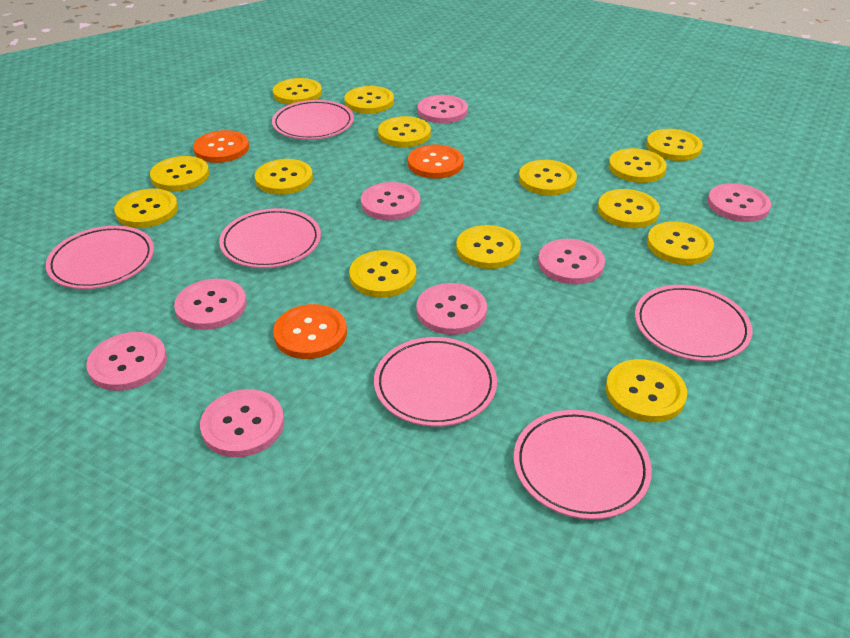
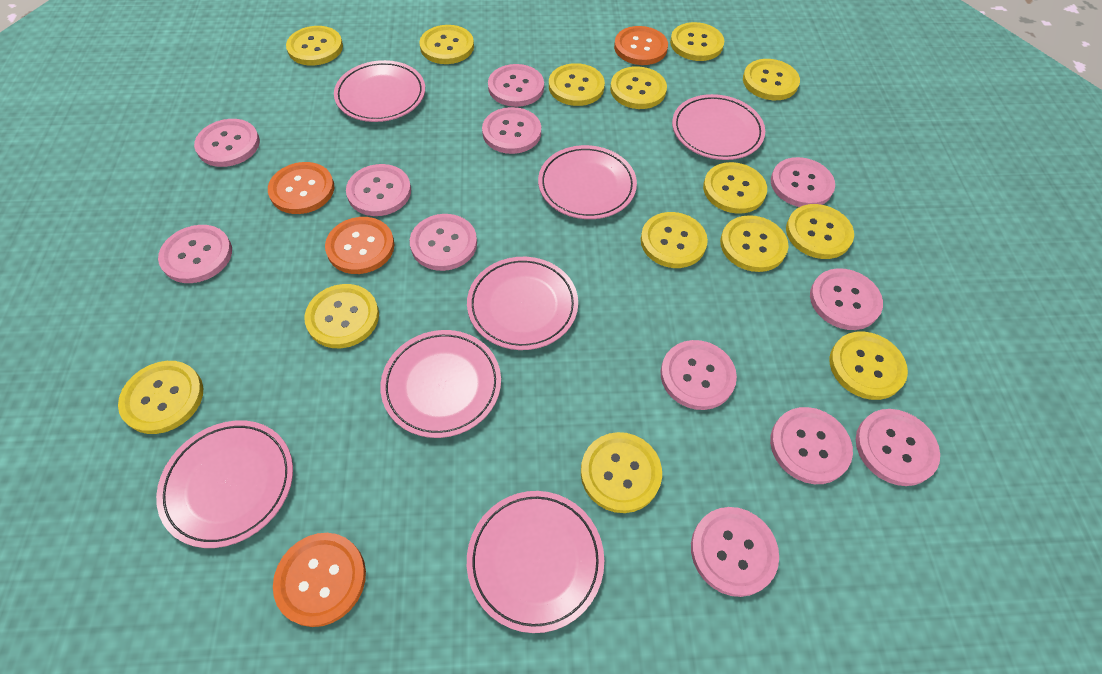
orange button: [193,130,249,163] [273,304,347,359] [408,145,464,179] = 3 -> [268,162,334,214] [273,533,366,627] [325,217,394,274] [614,26,668,65] = 4
pink button: [86,332,167,391] [174,279,247,330] [200,389,284,457] [361,182,420,221] [416,283,487,335] [418,95,468,123] [538,239,605,284] [708,183,771,222] = 8 -> [158,225,232,283] [194,119,260,167] [346,164,411,216] [410,214,477,271] [482,107,541,154] [488,64,544,107] [661,340,737,410] [691,507,779,597] [770,407,853,484] [771,157,835,207] [810,268,883,330] [856,409,940,486] = 12
pink plate: [46,226,154,289] [219,208,321,268] [272,100,354,140] [374,337,497,427] [514,410,652,520] [635,285,752,361] = 6 -> [156,420,293,548] [334,60,425,122] [380,330,501,438] [467,257,578,350] [467,491,604,633] [538,145,637,219] [672,94,765,160] = 7

